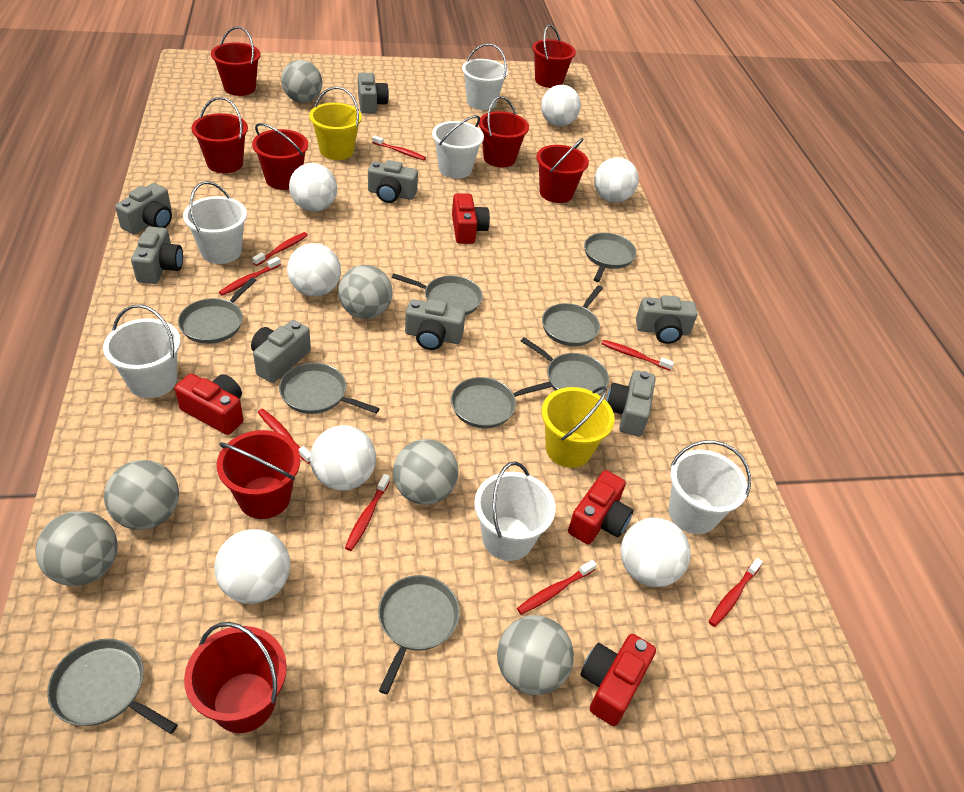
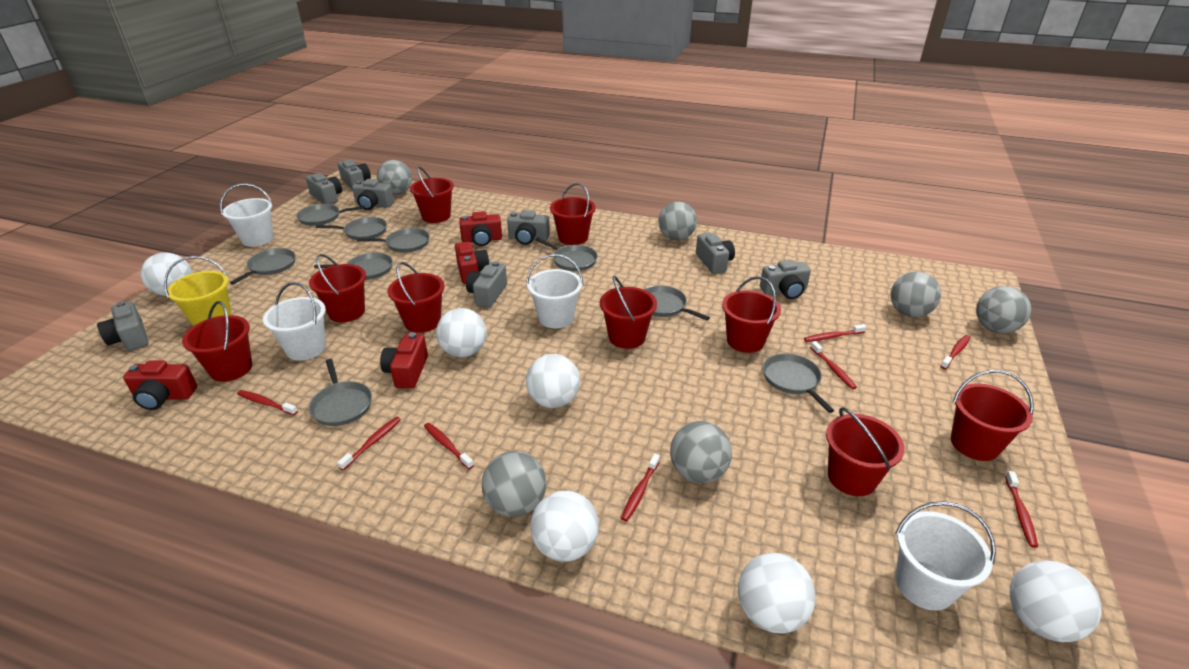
red bucket: [184,622,287,733] [191,97,248,173] [211,26,260,96] [217,430,300,519] [252,123,308,190] [479,96,529,167] [532,24,576,88] [536,138,589,203] = 8 -> [182,301,252,382] [309,254,366,323] [388,262,445,333] [410,167,454,223] [550,183,596,245] [600,276,657,349] [722,276,781,353] [826,407,905,496] [951,370,1034,461] = 9
white ball: [214,529,290,604] [287,243,341,297] [289,163,337,212] [310,425,376,491] [541,85,581,126] [594,157,639,203] [621,517,691,587] = 7 -> [141,253,192,296] [436,308,486,357] [526,354,580,408] [530,491,599,562] [738,553,816,633] [1010,560,1102,642] = 6
white bucket: [103,304,181,398] [183,181,247,264] [432,115,484,179] [462,43,508,110] [474,461,556,561] [669,440,751,534] = 6 -> [220,183,274,247] [263,282,326,361] [526,254,584,328] [895,501,996,611] = 4
yellow bucket: [309,87,362,160] [542,386,615,468] = 2 -> [164,256,232,326] = 1

